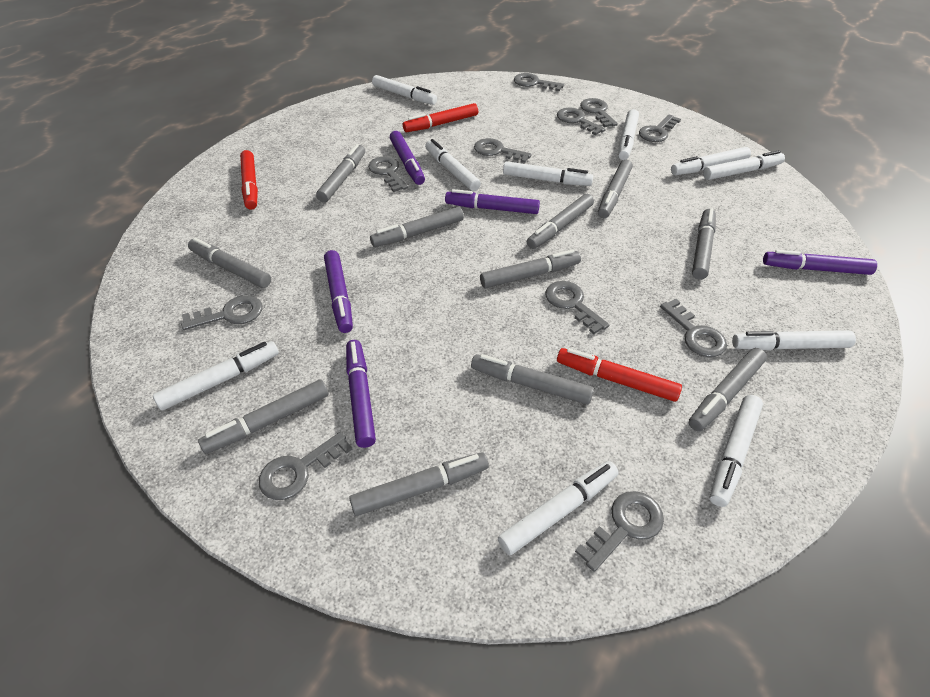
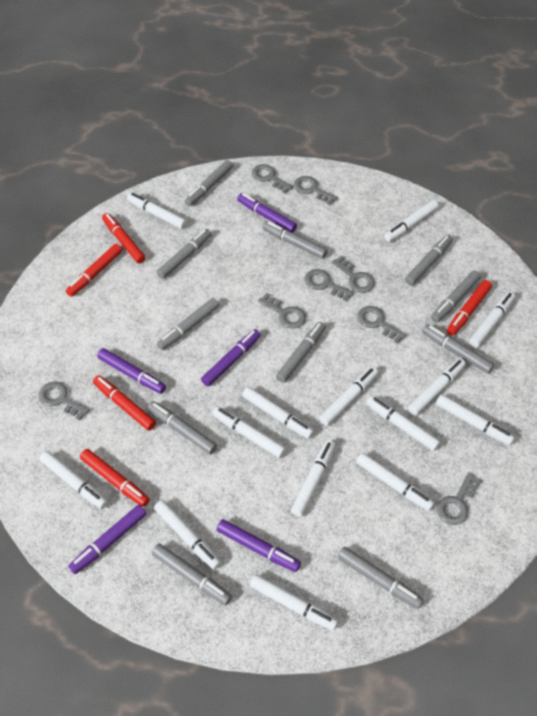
grey key: [181,295,263,330] [259,432,352,500] [368,156,408,192] [474,138,532,163] [514,73,564,91] [545,281,609,334] [557,108,606,135] [575,491,664,572] [580,98,618,127] [639,115,681,142] [660,299,727,357] = 11 -> [38,382,89,421] [252,164,293,193] [258,293,306,329] [294,176,337,205] [305,269,354,301] [332,256,375,293] [357,306,406,344] [437,473,482,525] = 8
red marker: [240,150,258,210] [403,103,478,132] [557,348,682,402] = 3 -> [66,244,122,297] [80,449,150,507] [93,375,156,431] [102,213,146,263] [447,280,492,336] = 5
white marker: [153,341,279,411] [372,75,437,105] [425,139,481,191] [498,461,619,555] [503,161,593,186] [618,109,639,160] [671,147,751,175] [703,150,785,180] [709,395,763,507] [732,330,856,351] = 10 -> [39,451,108,509] [127,193,187,229] [154,500,221,570] [212,407,286,458] [242,387,314,439] [249,574,338,631] [291,440,335,517] [319,367,378,426] [356,453,435,511] [366,396,441,451] [384,200,439,242] [408,358,466,415] [436,394,515,445] [469,292,515,348] = 14

